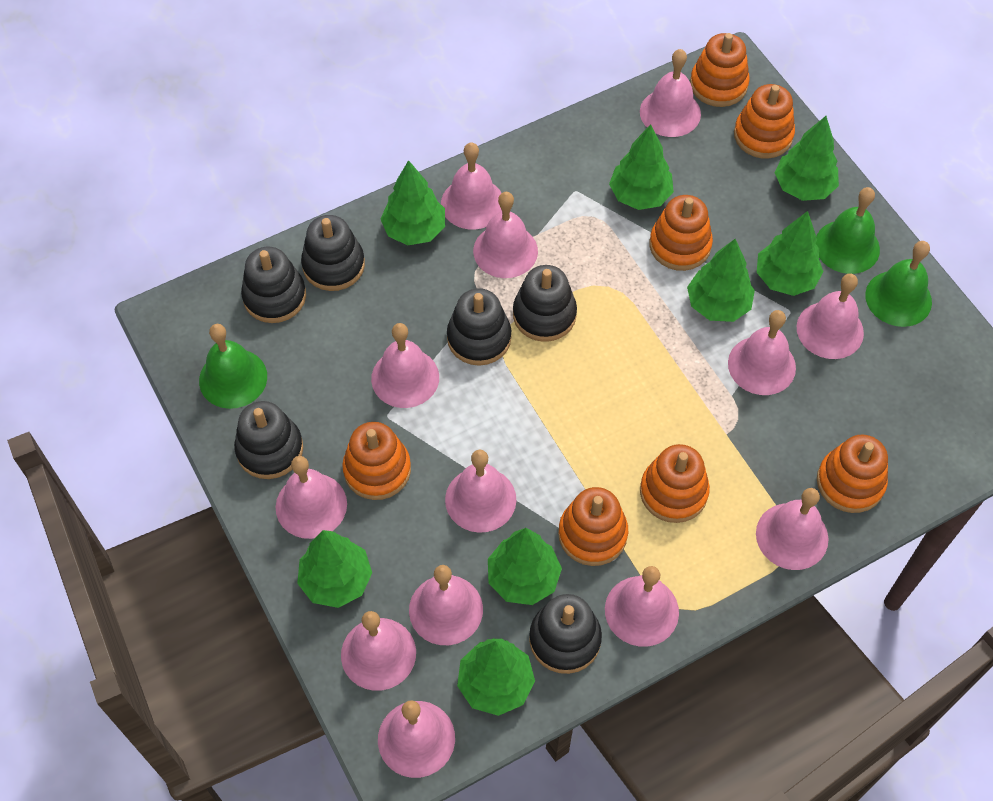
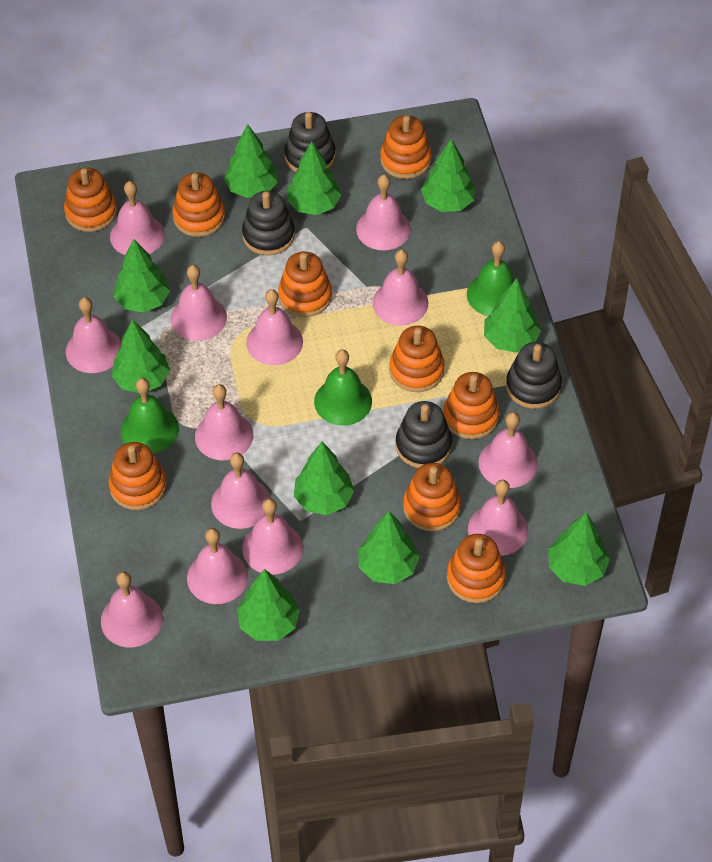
black stacking toy: [234,401,303,479] [241,247,306,323] [301,215,365,291] [447,288,511,366] [513,265,577,342] [529,594,602,674] = 6 -> [242,191,295,255] [284,112,336,172] [396,401,452,468] [506,342,562,409] = 4
green tree: [297,530,372,608] [381,160,445,245] [457,638,535,716] [488,528,562,605] [609,124,674,210] [687,239,755,322] [757,211,824,296] [775,116,839,201] = 8 -> [112,319,170,393] [114,239,170,313] [224,124,278,198] [237,569,300,641] [287,142,341,215] [294,442,354,515] [358,511,420,584] [421,139,475,212] [484,279,541,353] [548,512,610,586] = 10
orange stacking toy: [342,422,411,500] [558,487,628,566] [640,444,710,523] [649,195,713,271] [690,33,750,107] [734,84,795,159] [817,435,888,513] = 7 -> [64,168,117,232] [109,442,167,510] [172,173,225,237] [278,252,332,317] [380,115,431,179] [389,326,445,392] [403,463,461,531] [444,372,500,439] [447,534,506,603] = 9

